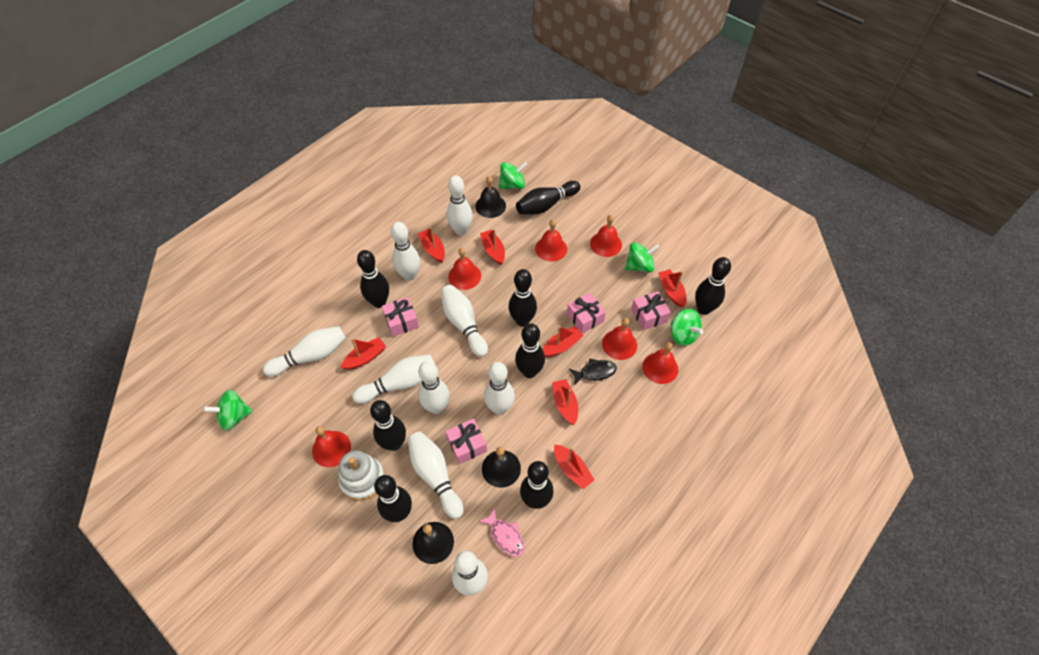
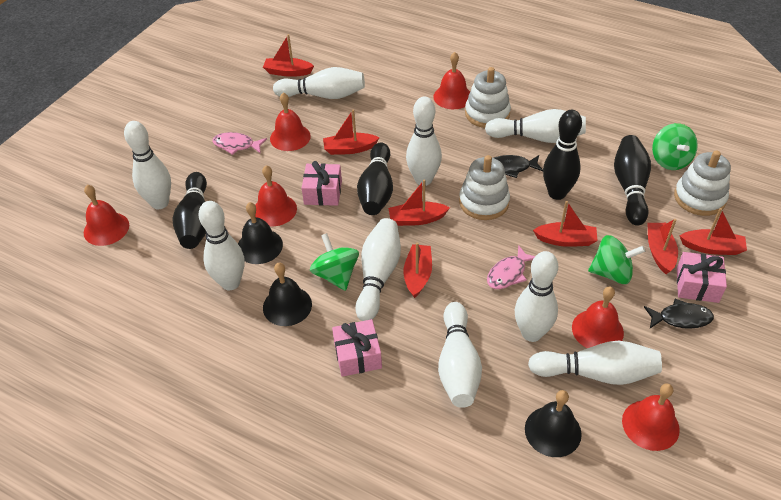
black bowling pin: [357,250,389,308] [370,400,406,451] [374,475,412,522] [509,269,537,326] [515,323,545,378] [516,181,580,214] [520,461,554,509] [695,257,731,315] = 8 -> [173,172,207,249] [357,142,393,215] [543,110,582,200] [614,135,651,226] = 4
black fish: [569,358,617,386] = 1 -> [494,155,543,178] [644,299,714,329] = 2
green spinning top: [203,390,253,431] [499,162,527,189] [625,242,660,272] [671,309,704,346] = 4 -> [310,233,359,291] [588,235,645,284] [652,123,698,170] = 3
pink fish: [479,508,525,557] = 1 -> [212,132,267,155] [487,245,535,289] = 2
pink gift: [382,297,419,337] [445,419,487,464] [567,293,606,333] [631,291,671,330] = 4 -> [302,161,342,206] [332,319,382,377] [677,252,727,303] = 3
white stacking toy: [338,450,385,501] = 1 -> [459,155,510,220] [465,67,511,128] [674,150,731,216] = 3

